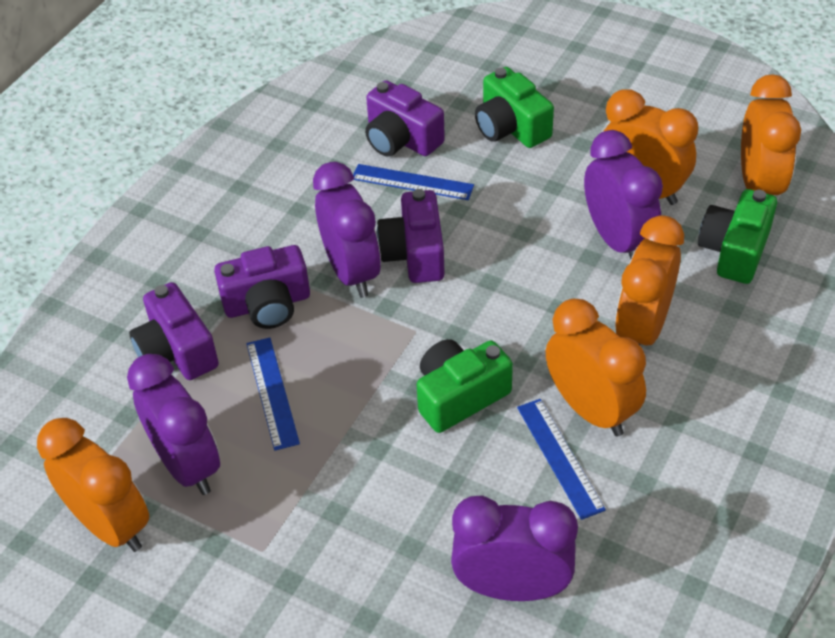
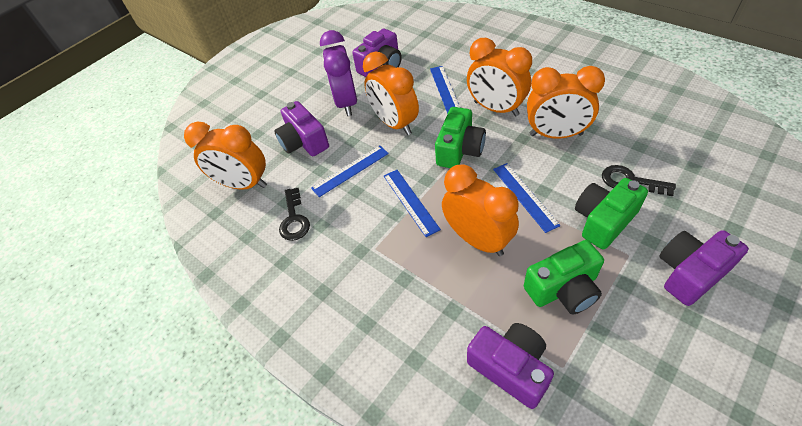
black key: none = 0 -> [279,188,310,241] [602,165,676,196] = 2
blue ruler: [246,338,300,451] [353,164,474,200] [517,399,606,520] = 3 -> [311,146,389,197] [384,170,441,237] [430,66,460,114] [493,163,561,233] = 4
purple clock: [127,354,220,495] [313,162,381,298] [451,495,578,601] [584,130,663,259] = 4 -> [320,30,357,116] = 1

